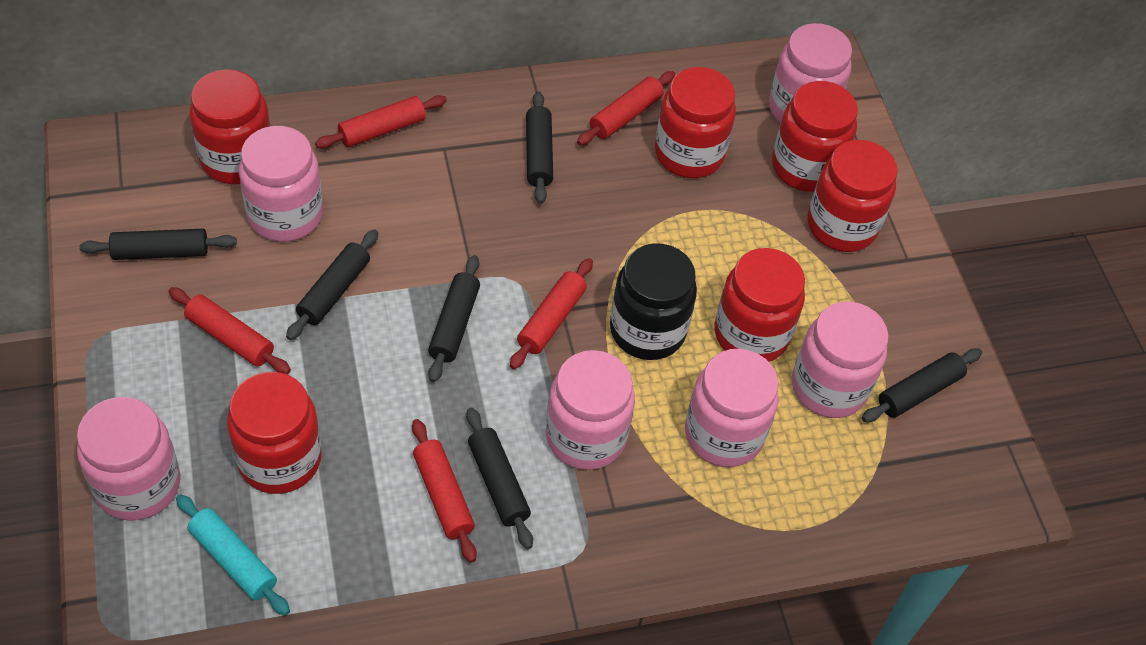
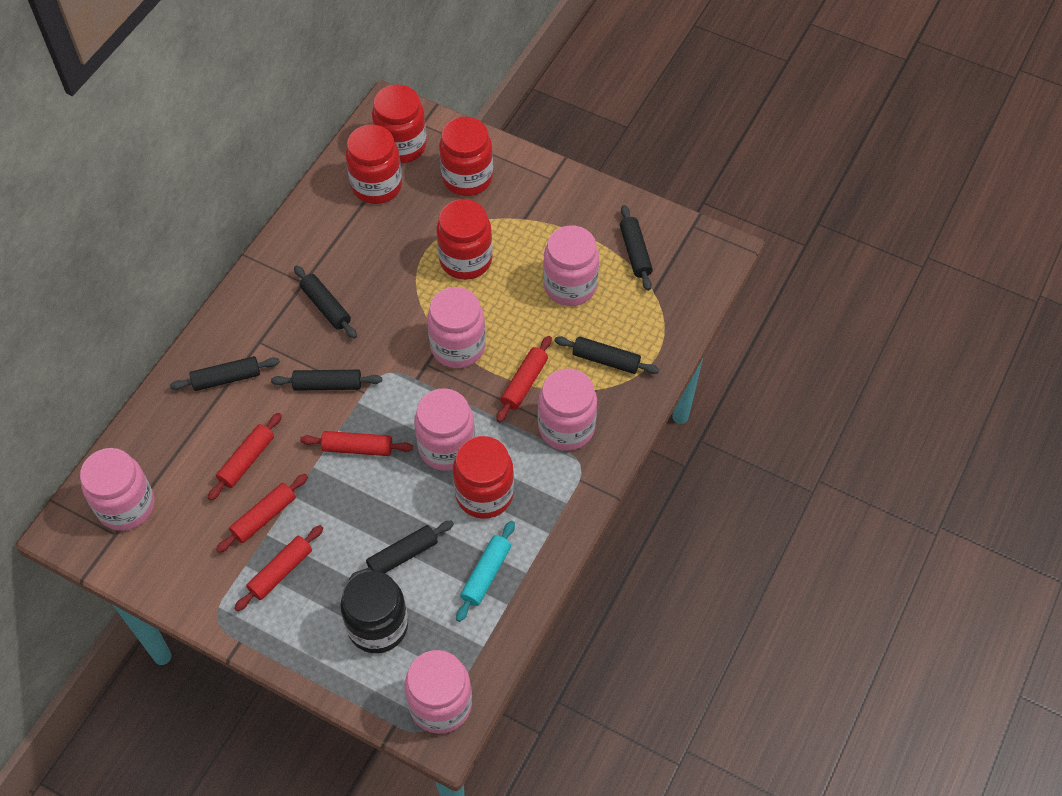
red jar: [190,69,271,184] [227,372,322,494] [655,67,736,178] [715,248,805,362] [772,81,858,192] [808,140,898,252] = 6 -> [346,125,402,204] [372,85,427,164] [436,199,493,280] [439,117,493,196] [453,436,514,519] = 5

